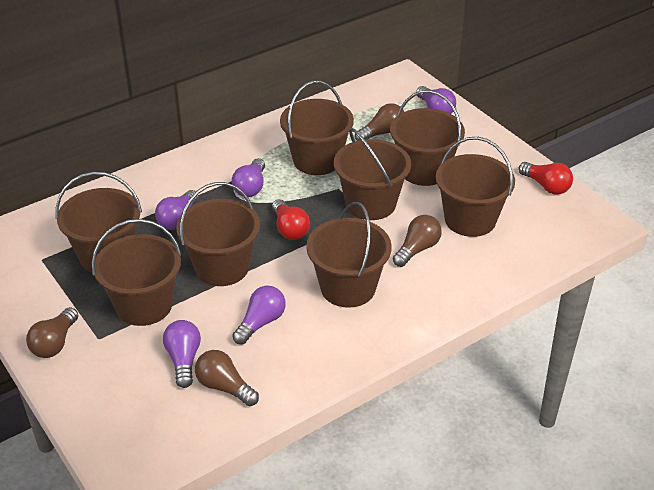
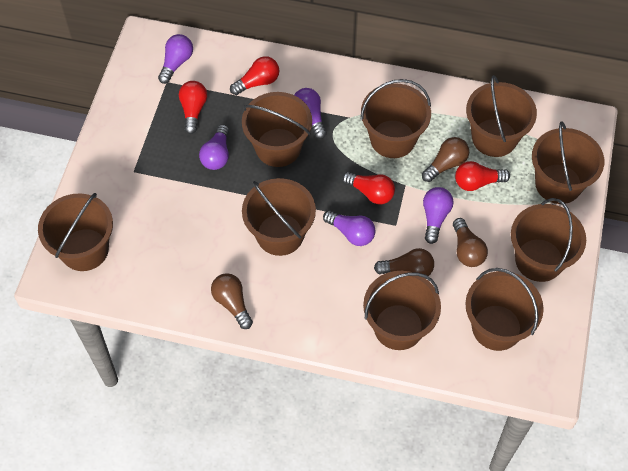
brown bucket: [55,172,142,273] [92,219,181,326] [176,182,260,286] [280,81,354,175] [306,202,392,308] [334,128,411,220] [390,90,465,186] [436,137,515,237] = 8 -> [38,193,113,271] [242,92,312,167] [242,178,316,256] [361,79,431,158] [363,271,441,350] [465,268,544,351] [466,75,537,157] [511,198,586,282] [532,121,604,204] = 9
red light bulb: [272,199,310,240] [519,162,573,195] = 2 -> [179,81,207,134] [230,56,279,95] [342,172,395,204] [455,161,510,191] = 4

